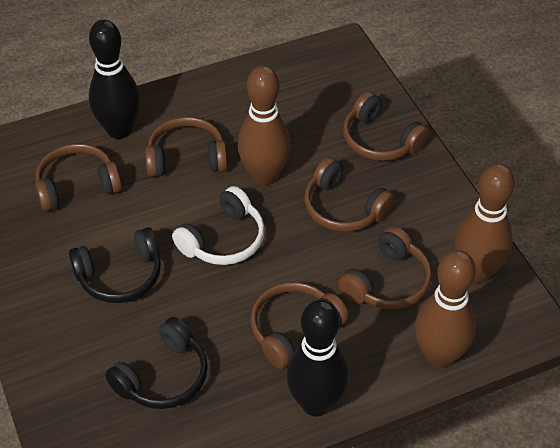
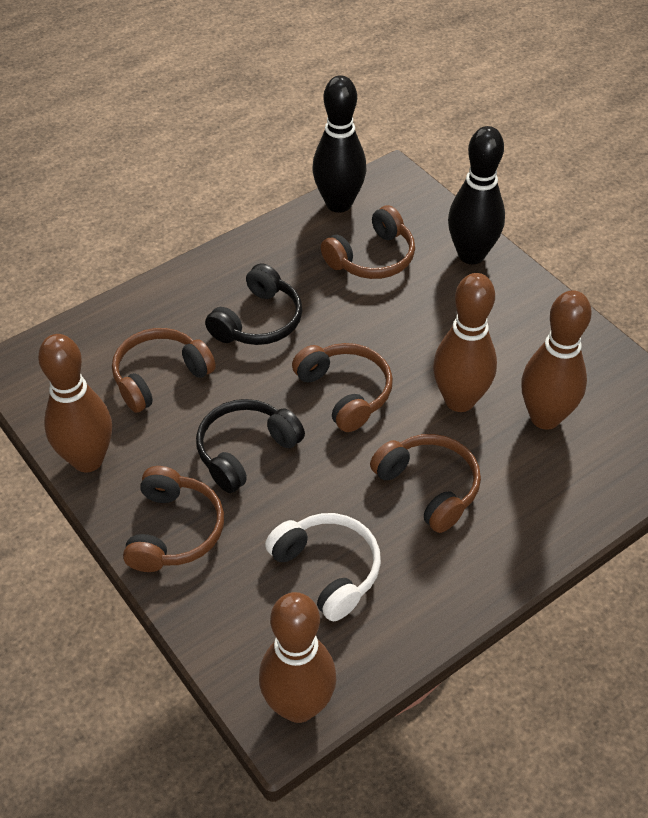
brown bowling pin: [238,66,291,185] [415,250,476,368] [455,164,515,283] = 3 -> [38,334,112,472] [259,592,336,723] [433,273,497,412] [521,290,592,430] = 4
brown headphones: [35,144,122,212] [145,117,228,177] [250,282,349,369] [304,157,395,232] [338,226,432,309] [343,91,429,161] = 6 -> [112,328,216,413] [123,466,224,572] [292,343,393,432] [321,205,415,279] [370,434,481,533] = 5

